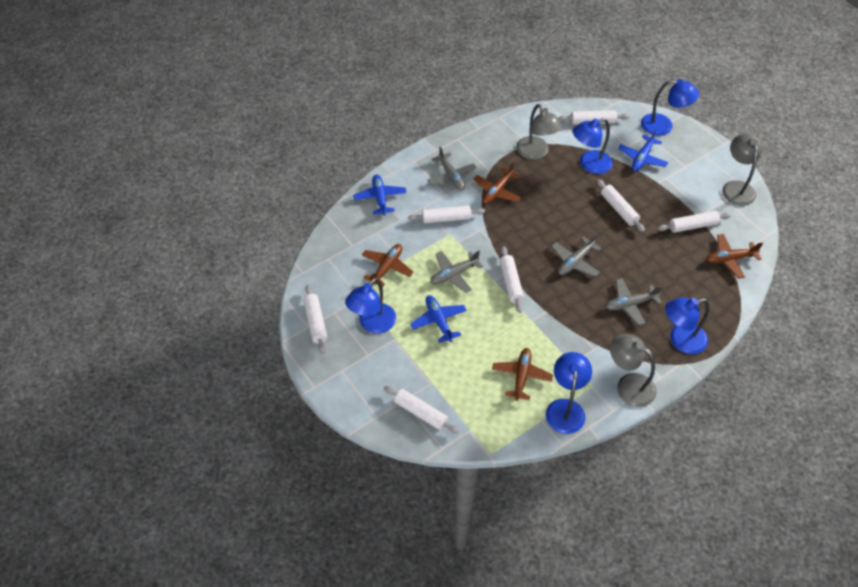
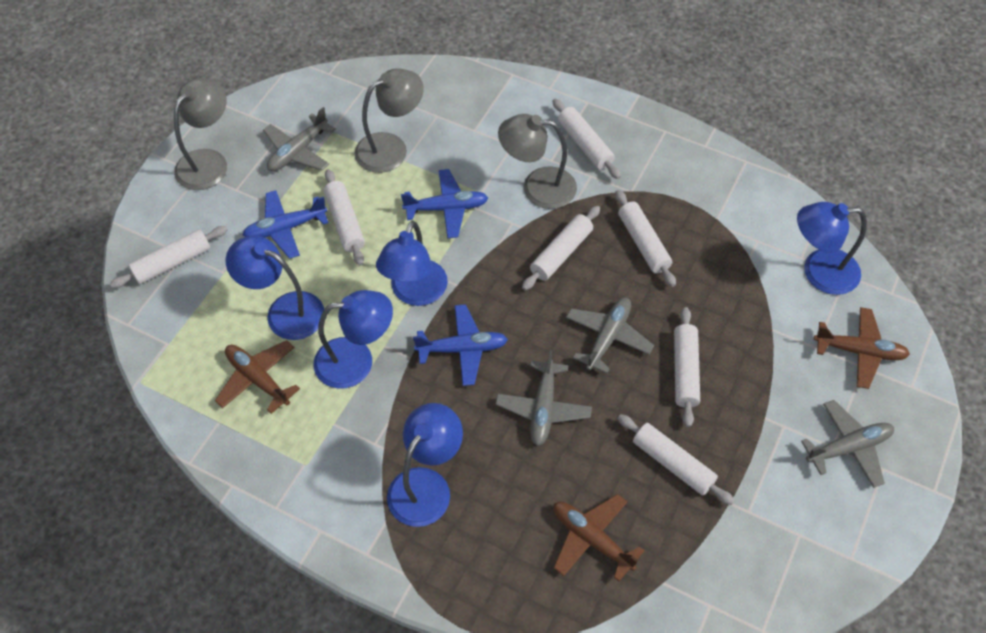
brown plane: [362,244,413,287] [473,162,521,204] [492,348,553,401] [706,234,763,279] = 4 -> [215,340,300,414] [553,494,644,581] [814,307,910,389] = 3

